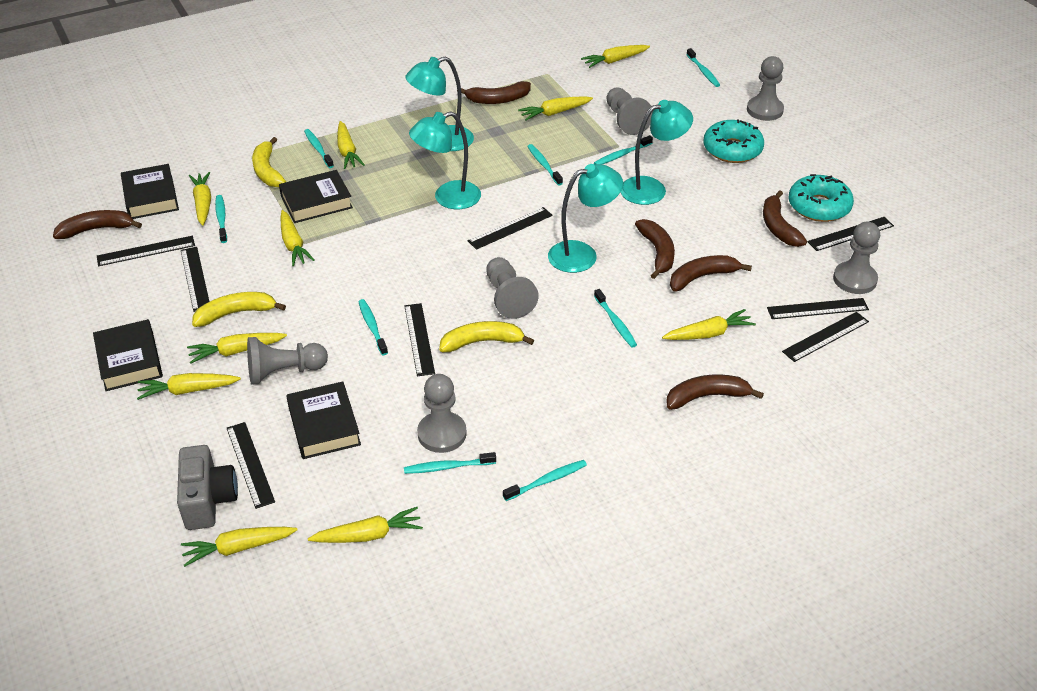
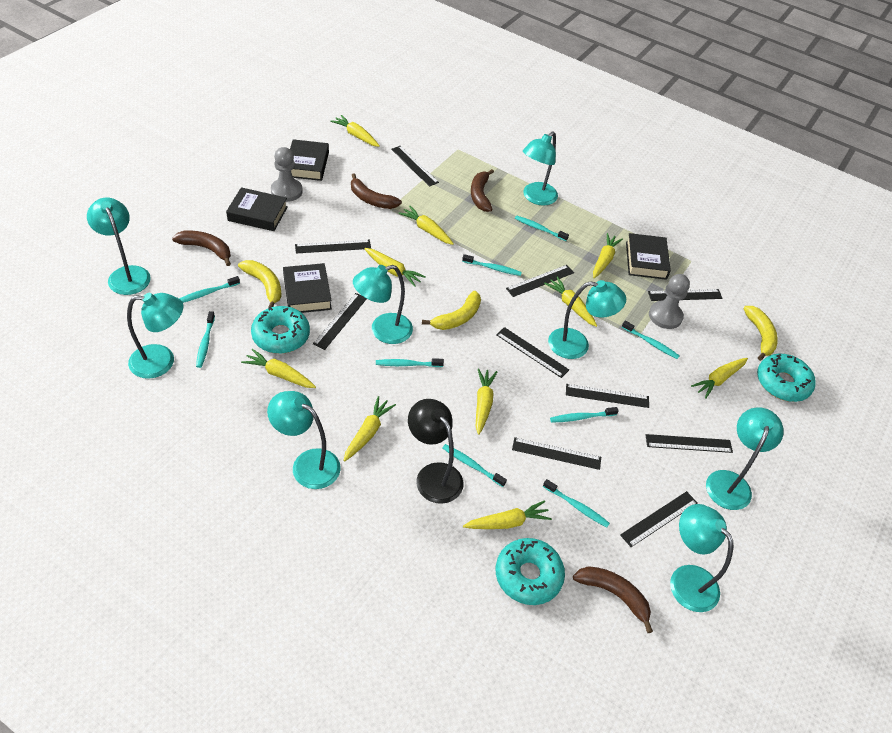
black lamp: none = 0 -> [408,399,463,504] = 1
black ruler: [97,236,195,266] [181,247,209,312] [227,422,275,509] [405,303,435,376] [467,207,553,250] [767,298,869,319] [782,312,869,362] [807,217,894,251] = 8 -> [295,240,371,254] [313,293,366,350] [391,146,439,187] [496,327,569,378] [506,265,574,297] [512,437,601,470] [566,384,649,408] [620,491,697,547] [645,434,733,453] [648,289,723,301] = 10
brown banana: [53,210,142,239] [457,81,531,104] [635,219,675,279] [666,374,764,410] [670,255,752,292] [763,190,807,247] = 6 -> [172,231,231,266] [351,173,402,209] [471,169,494,212] [573,566,653,633] = 4
grey camera: [177,445,238,530] = 1 -> none = 0
grey pawn: [247,337,328,385] [417,374,467,453] [486,257,539,319] [607,87,653,135] [747,56,784,121] [833,222,880,294] = 6 -> [271,147,303,202] [649,274,690,329] = 2
turquoise donut: [704,120,764,163] [789,174,854,222] = 2 -> [251,306,310,354] [496,538,565,605] [757,354,816,402] = 3
turquoise lamp: [406,57,474,151] [409,112,481,209] [548,164,623,273] [620,100,693,205] = 4 -> [87,197,151,295] [127,293,184,379] [267,391,341,489] [353,265,413,344] [523,131,558,206] [548,280,626,359] [670,504,733,612] [706,407,784,510] = 8

